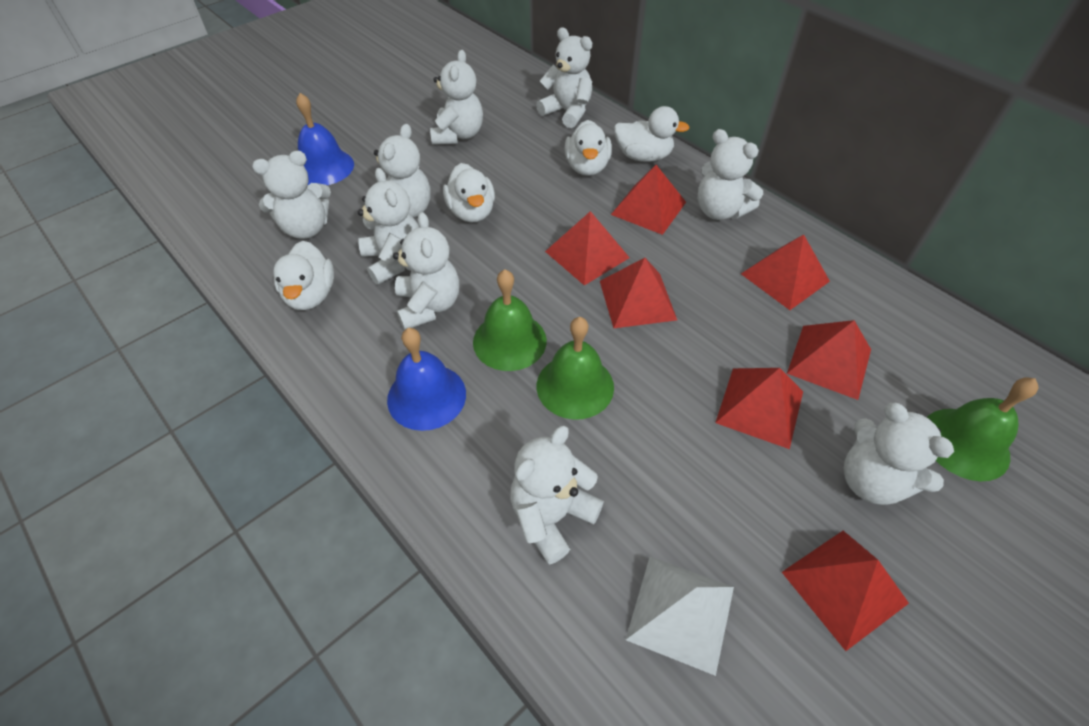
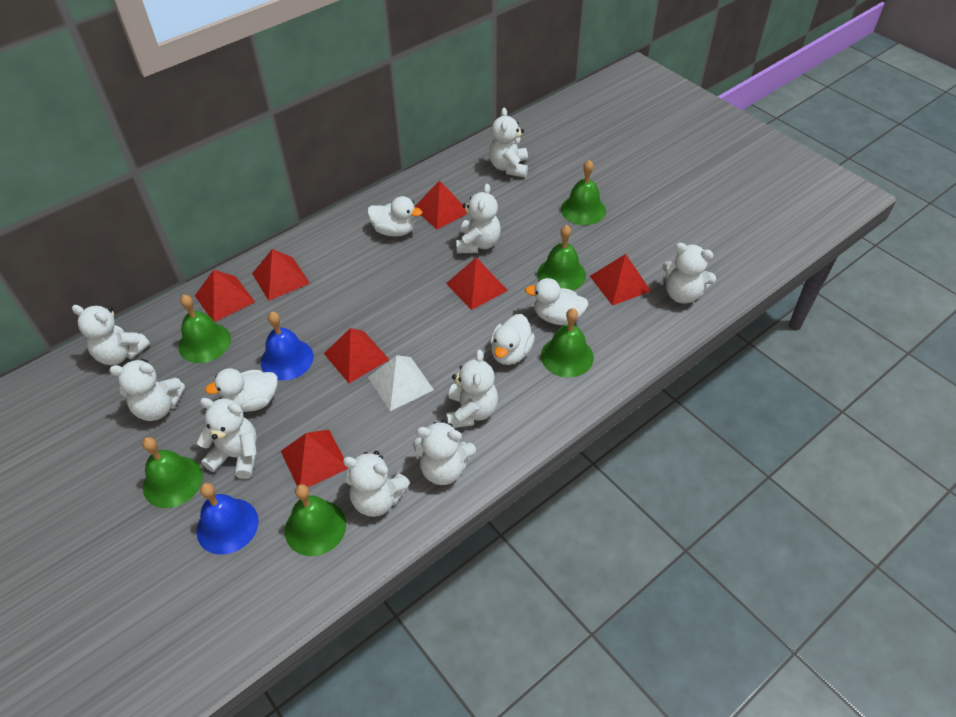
green bell: [473,269,547,371] [537,317,614,419] [927,378,1038,481] = 3 -> [142,437,203,508] [179,295,231,363] [285,484,346,556] [537,225,586,291] [541,308,594,378] [561,160,606,225] = 6

